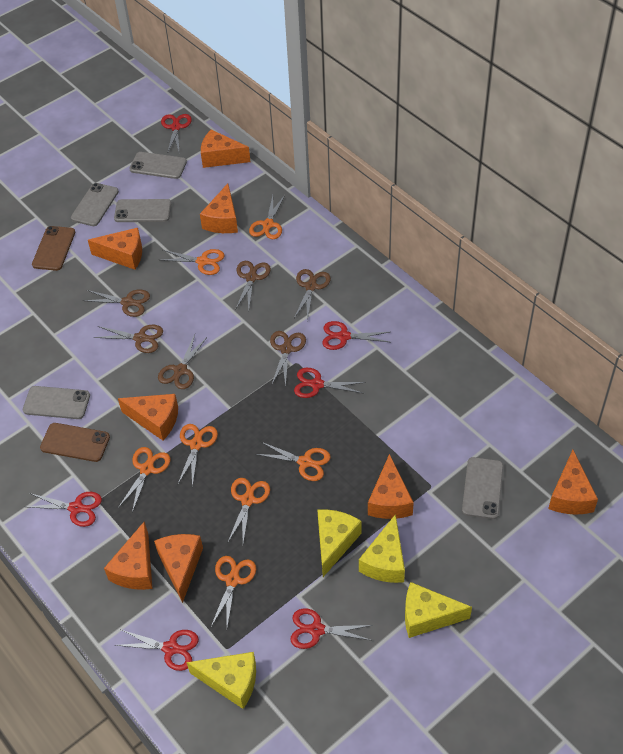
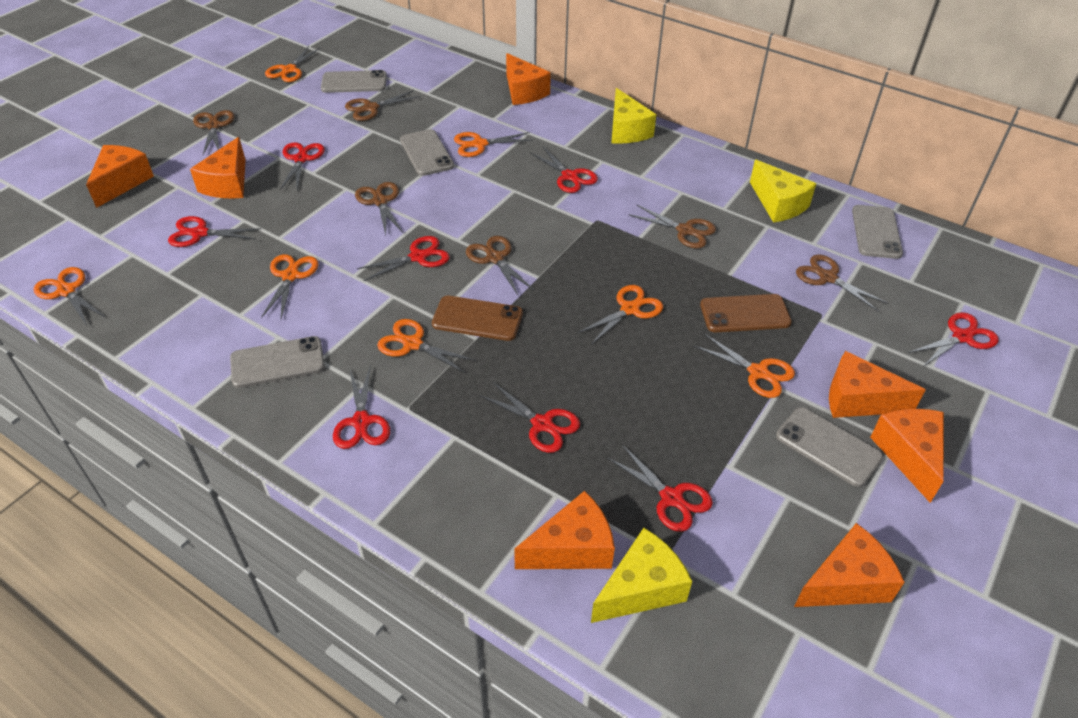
orange cheese: [88,228,142,270] [104,521,152,590] [118,394,178,440] [154,534,203,603] [200,183,238,233] [201,130,250,168] [368,454,414,519] [548,450,598,514] = 8 -> [86,145,154,208] [190,137,246,199] [506,53,551,105] [514,491,615,569] [794,523,904,607] [829,351,925,418] [870,409,944,503] = 7
red scissors: [27,492,102,527] [115,630,199,671] [161,114,192,154] [290,608,373,649] [294,368,366,398] [322,321,390,350] = 6 -> [168,216,261,247] [280,142,325,190] [333,367,390,449] [357,236,450,281] [479,382,580,453] [531,147,598,193] [606,444,713,532] [908,312,999,366] = 8
yellow cheese: [186,652,256,709] [317,509,361,577] [359,514,405,583] [405,582,472,638] = 4 -> [591,528,692,623] [611,88,656,144] [750,160,816,222] = 3

